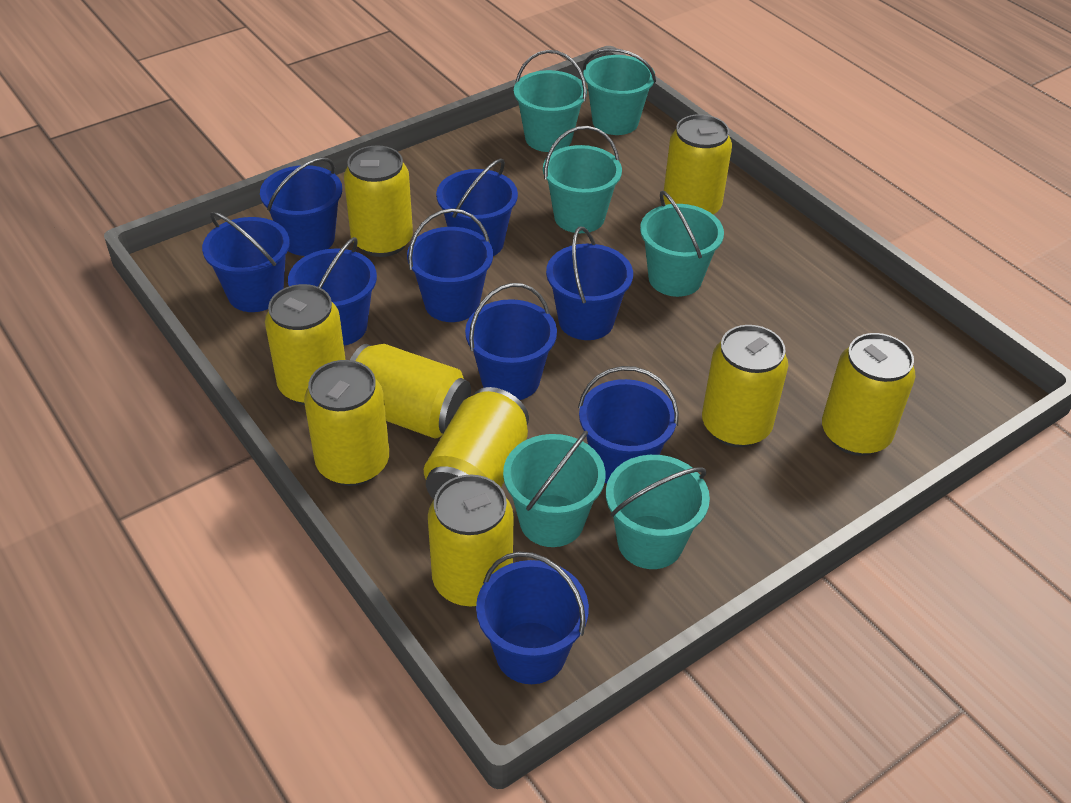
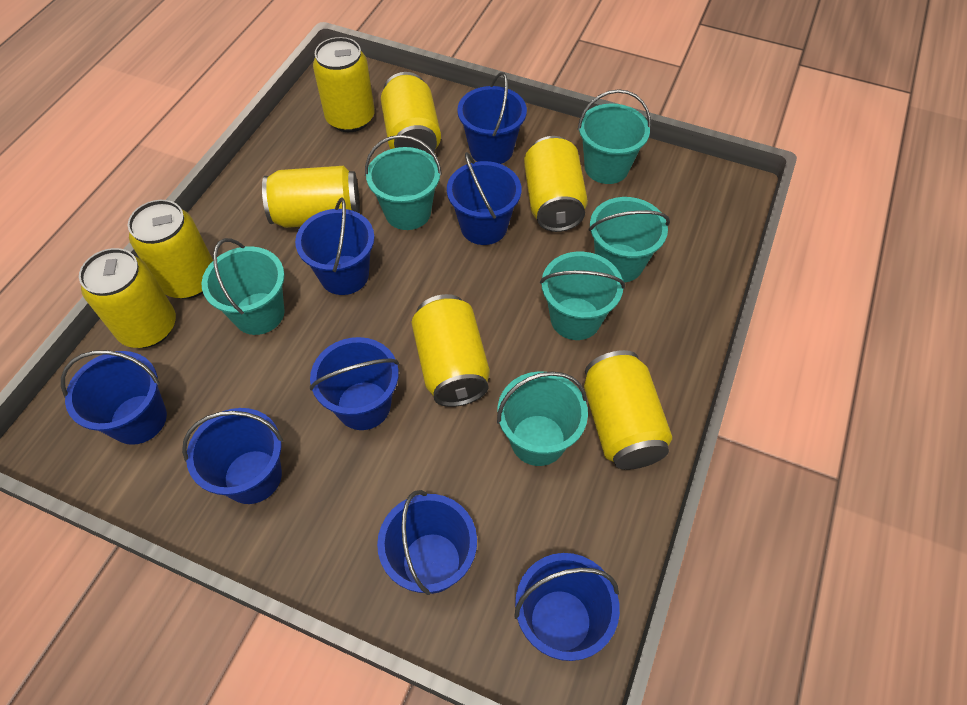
blue bucket: [202,212,290,312] [260,157,342,256] [288,237,377,346] [407,208,493,322] [436,159,518,256] [465,283,557,400] [476,552,589,684] [546,227,633,340] [578,366,679,483] = 9 -> [61,350,167,445] [182,408,283,504] [295,197,375,295] [310,337,399,430] [377,490,477,595] [447,152,521,245] [457,72,527,164] [514,553,620,661] = 8
yellow can: [265,284,346,405] [304,360,389,486] [344,145,413,257] [350,344,471,439] [424,387,529,499] [428,475,513,607] [663,114,732,214] [702,325,788,447] [822,333,916,456] = 9 -> [79,248,176,348] [128,200,213,299] [262,166,360,228] [313,37,375,132] [381,72,441,155] [412,294,490,407] [524,136,588,232] [584,350,672,470] = 8

